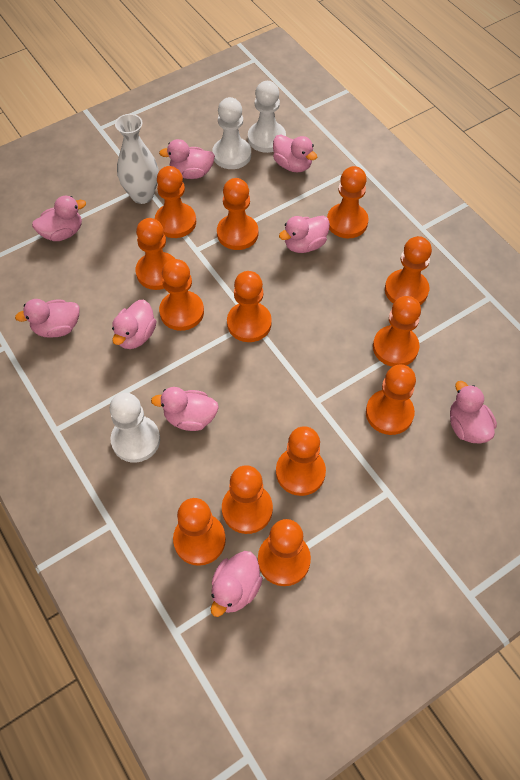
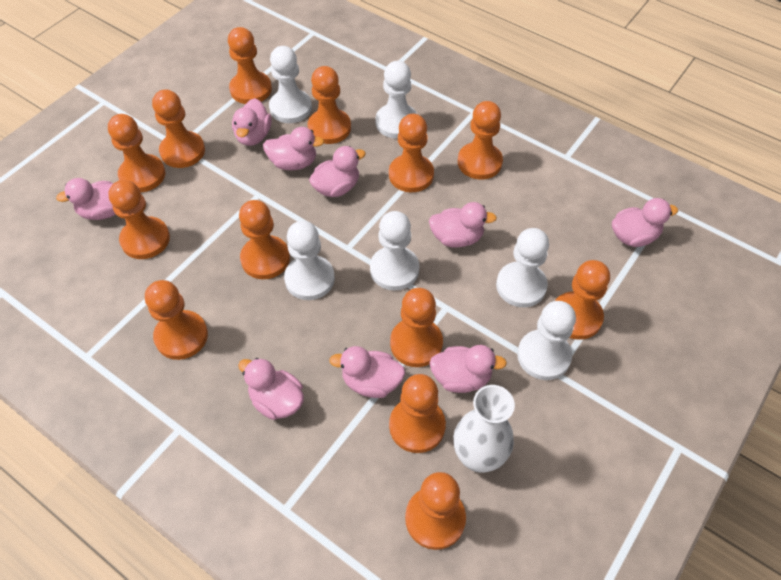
white pawn: [110,393,160,463] [212,97,251,169] [248,81,286,153] = 3 -> [269,46,312,123] [284,221,335,300] [370,211,419,291] [375,61,417,139] [496,228,549,307] [517,301,576,380] = 6

